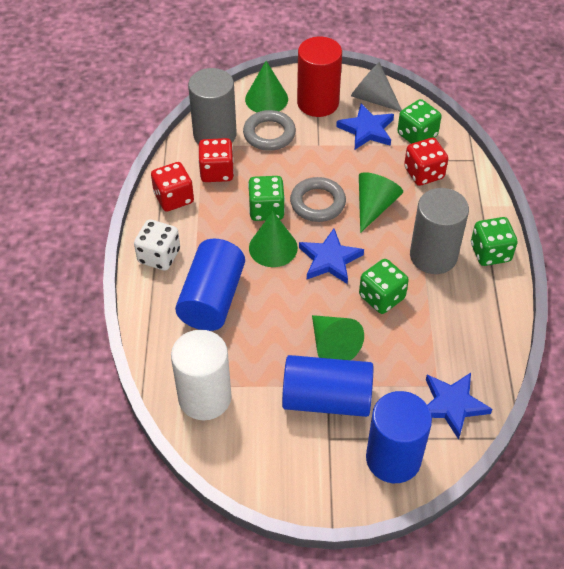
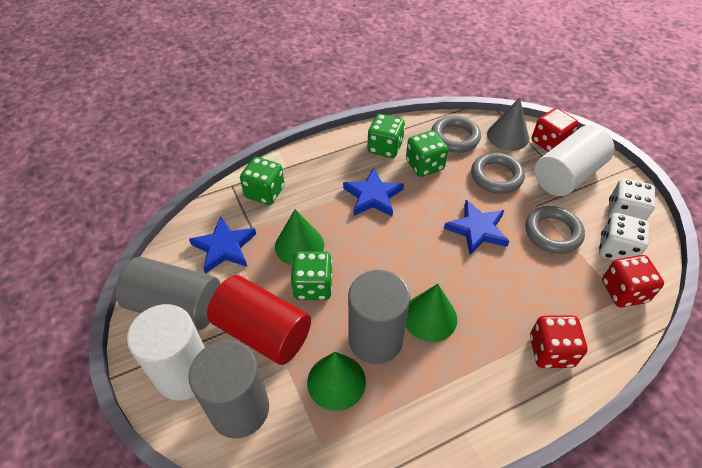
blue cylinder: [175,239,245,331] [282,355,373,417] [366,391,432,483] = 3 -> none = 0
green cone: [245,61,288,113] [249,211,298,267] [312,315,364,360] [359,172,403,233] = 4 -> [275,209,324,265] [307,352,366,411] [406,284,457,342] = 3
grey cylinder: [188,68,237,144] [410,188,469,274] = 2 -> [116,257,221,330] [189,341,269,438] [348,270,410,364] = 3
grey ring: [243,110,296,151] [290,177,346,222] = 2 -> [431,116,481,153] [471,152,525,194] [526,206,585,254] = 3
white cylinder: [171,330,232,420] = 1 -> [127,304,205,400] [534,125,615,196] = 2
white dice: [134,219,180,271] = 1 -> [599,213,649,260] [608,178,655,221] = 2

